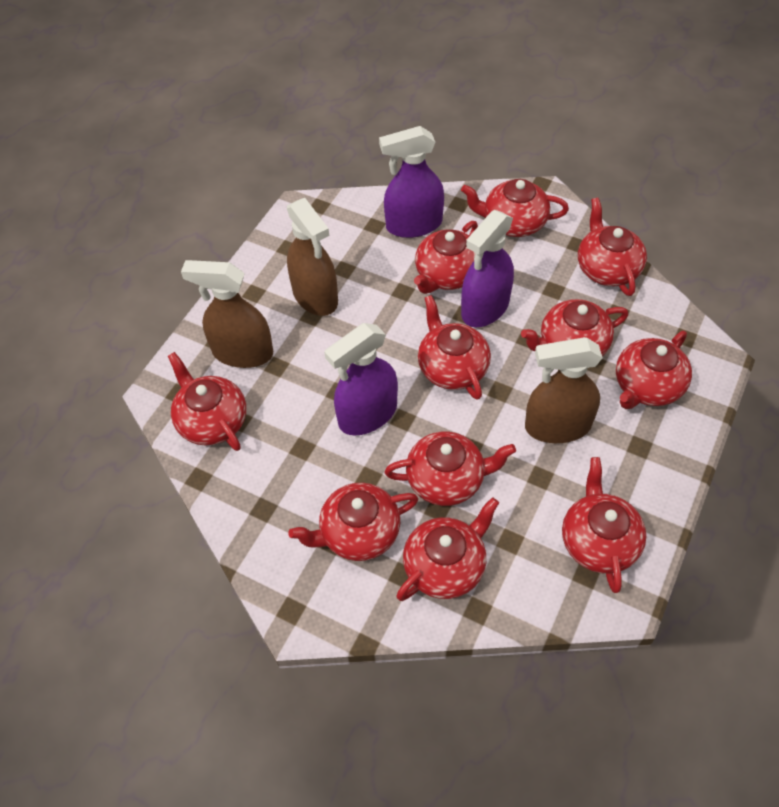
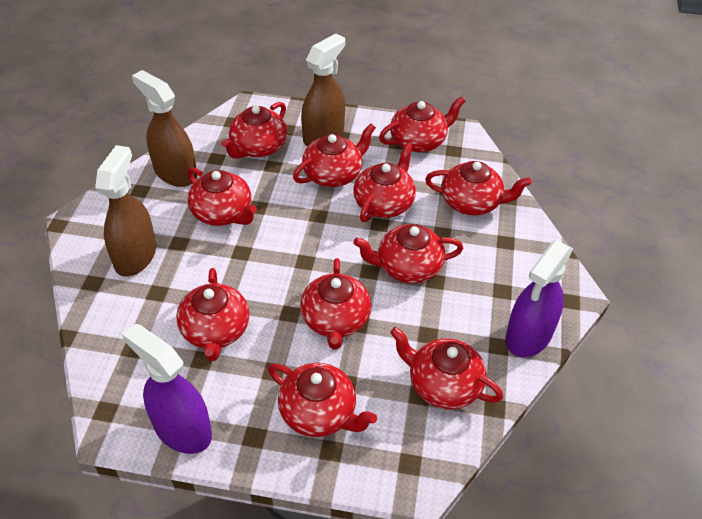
purple spray bottle: [324,323,398,435] [379,126,444,238] [461,210,514,327] = 3 -> [122,324,212,454] [505,240,573,357] = 2

